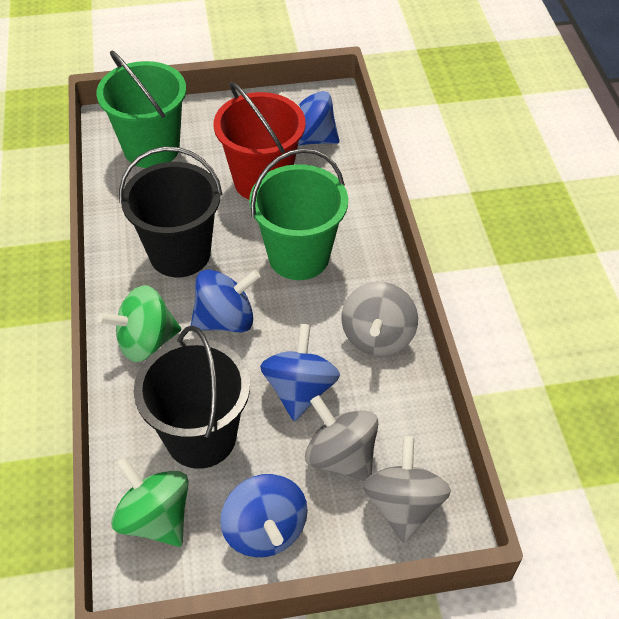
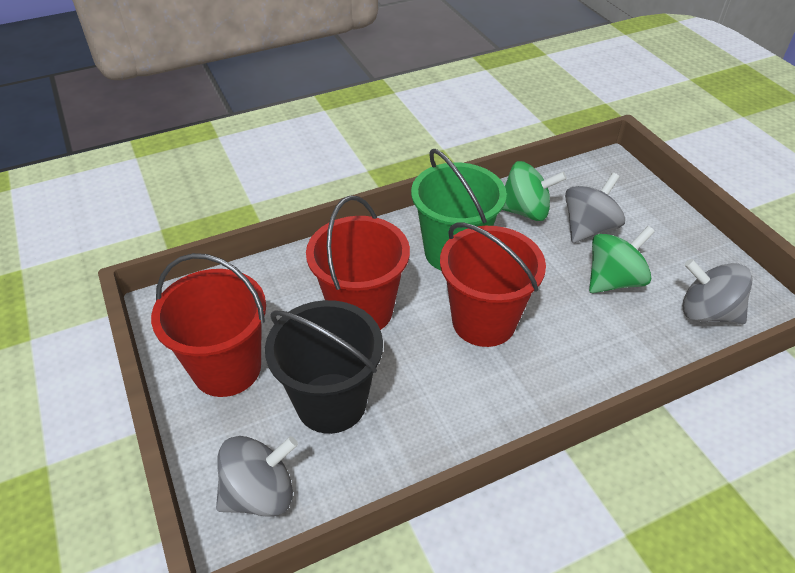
black bucket: [119,146,222,277] [134,326,250,469] = 2 -> [265,300,383,434] = 1
blue spinning top: [191,269,261,332] [220,474,308,557] [260,324,340,421] [279,91,340,146] = 4 -> none = 0
green bucket: [96,50,186,168] [249,148,348,280] = 2 -> [411,149,507,270] = 1
red bucket: [214,82,306,199] = 1 -> [151,253,266,397] [306,196,410,330] [440,223,546,347] = 3

